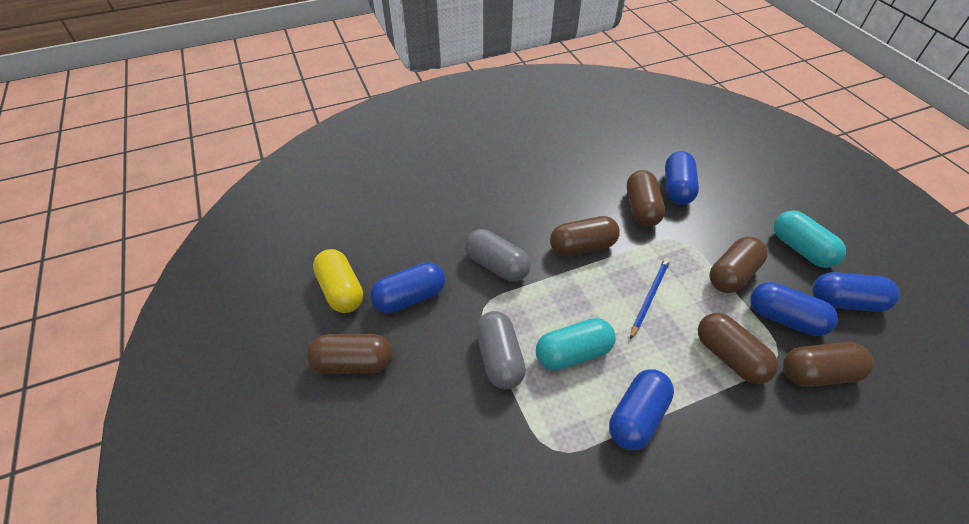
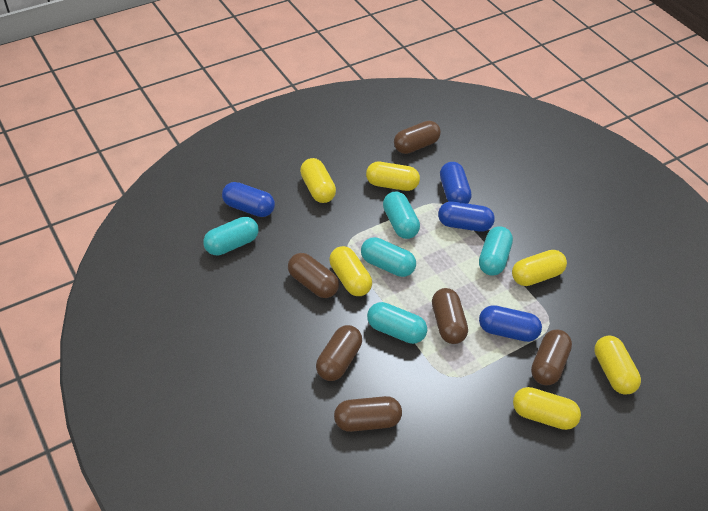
blue capsule: [370,262,445,313] [609,369,674,450] [665,151,699,205] [750,282,838,336] [812,272,900,312] = 5 -> [222,182,275,217] [438,202,495,232] [440,162,472,204] [479,305,542,342] = 4
blue pencil: [630,258,670,339] = 1 -> none = 0
grey capsule: [465,229,531,282] [476,311,526,389] = 2 -> none = 0
turquoise capsule: [536,318,616,371] [774,210,846,268] = 2 -> [203,217,259,255] [361,237,416,277] [367,302,427,344] [383,191,420,239] [479,226,513,276] = 5
yellow capsule: [313,249,363,313] = 1 -> [300,158,336,203] [330,246,372,296] [366,162,420,191] [512,250,567,286] [513,387,581,430] [594,336,641,395] = 6

